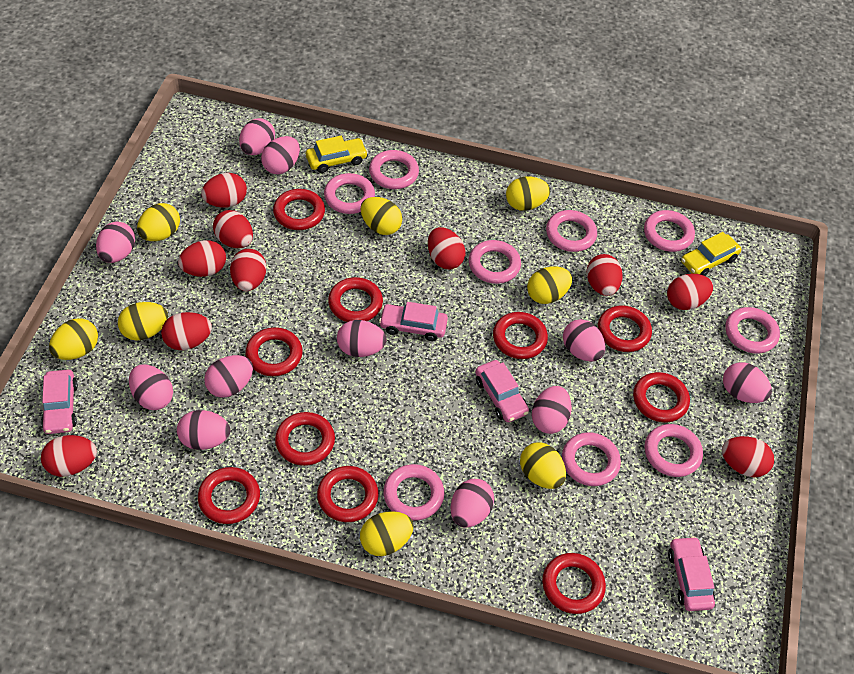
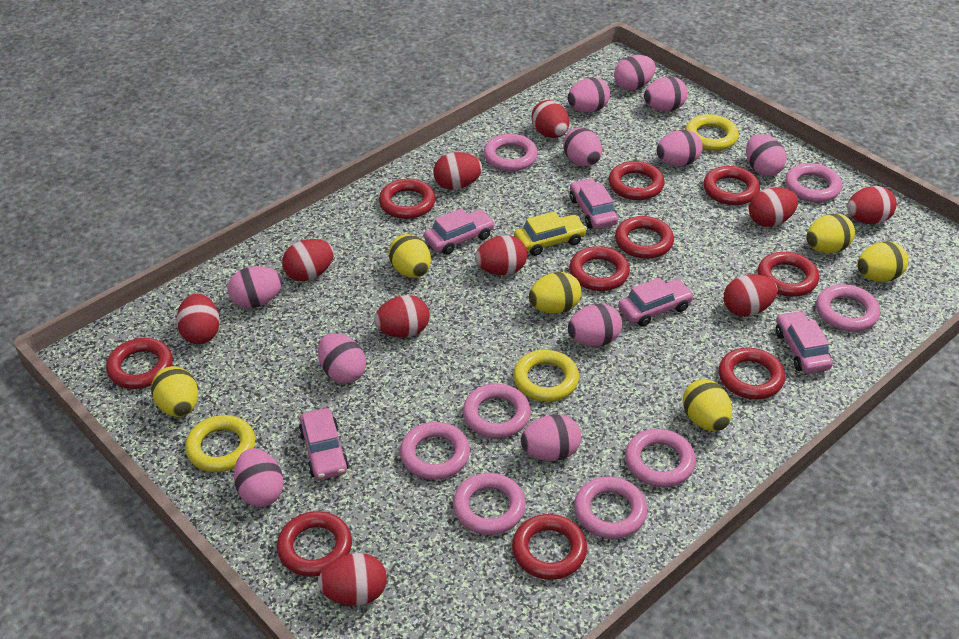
pink car: [41,370,78,434] [379,302,448,341] [475,360,529,422] [668,536,715,611] = 4 -> [299,408,349,480] [424,208,495,255] [570,178,618,229] [618,278,694,327] [776,311,833,373] = 5
pink ring: [324,173,375,214] [369,150,419,189] [383,464,444,521] [469,240,521,284] [546,210,597,252] [562,432,621,486] [644,210,695,252] [645,424,703,477] [726,307,780,354] = 9 -> [400,422,470,480] [453,473,526,535] [463,384,531,438] [484,134,538,171] [574,476,647,539] [625,429,696,487] [785,163,842,202] [816,284,880,332] = 8
yellow car: [306,136,368,173] [681,232,741,276] = 2 -> [514,211,587,256] = 1
yellow egg: [49,319,98,360] [118,302,168,341] [137,203,180,241] [360,511,414,556] [361,197,402,235] [506,177,550,211] [520,442,566,489] [527,266,572,304] = 8 -> [151,366,198,417] [389,234,431,278] [529,272,581,314] [683,379,732,431] [806,214,855,253] [857,241,909,282] = 6
yellow ring: none = 0 -> [185,415,255,472] [513,350,579,402] [685,114,739,151] = 3

